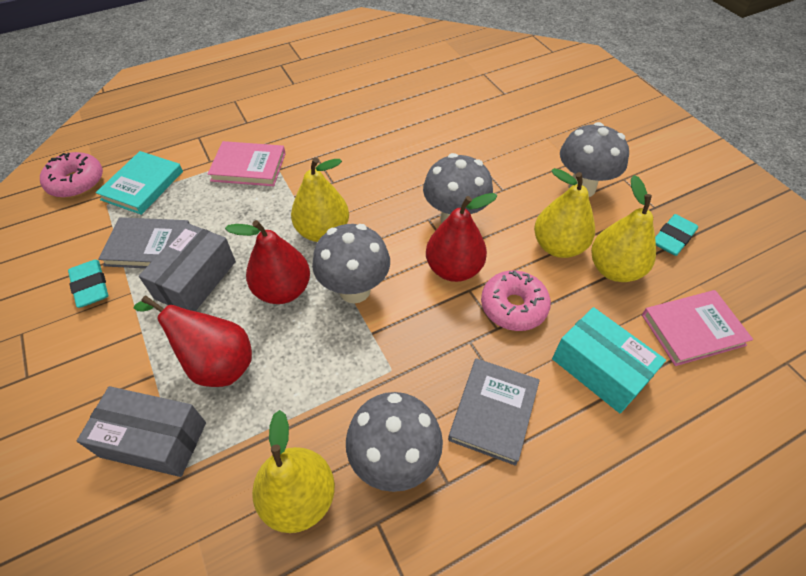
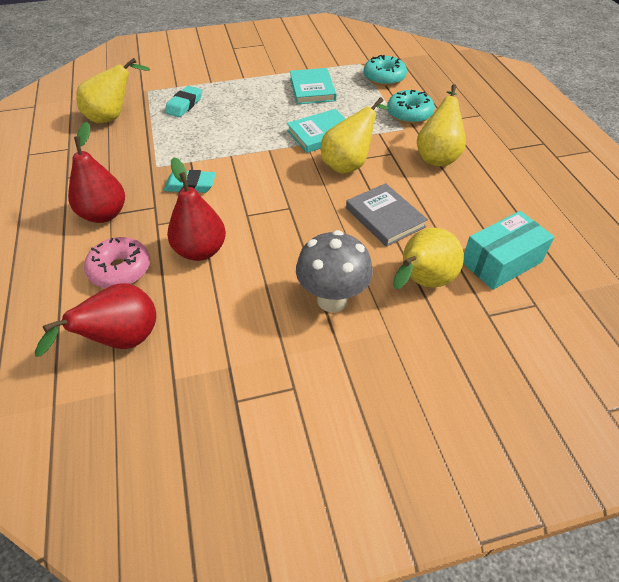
grey book: [98,217,190,268] [448,358,540,466] = 2 -> [346,183,428,247] = 1
grey box: [77,386,206,477] [139,223,236,311] = 2 -> none = 0
grey mushroom: [312,224,390,303] [346,392,443,492] [423,153,493,223] [560,122,629,197] = 4 -> [296,230,373,312] = 1
pink book: [208,141,286,186] [642,290,753,366] = 2 -> none = 0
pink donut: [40,152,103,198] [481,270,551,331] = 2 -> [84,237,150,288] = 1
turquoise book: [96,151,183,215] = 1 -> [287,109,346,153] [290,68,336,104] = 2
turquoise donut: none = 0 -> [364,55,407,86] [387,90,435,124] = 2

